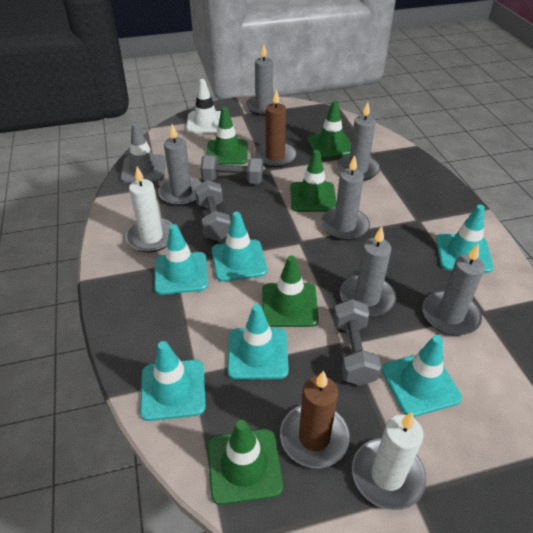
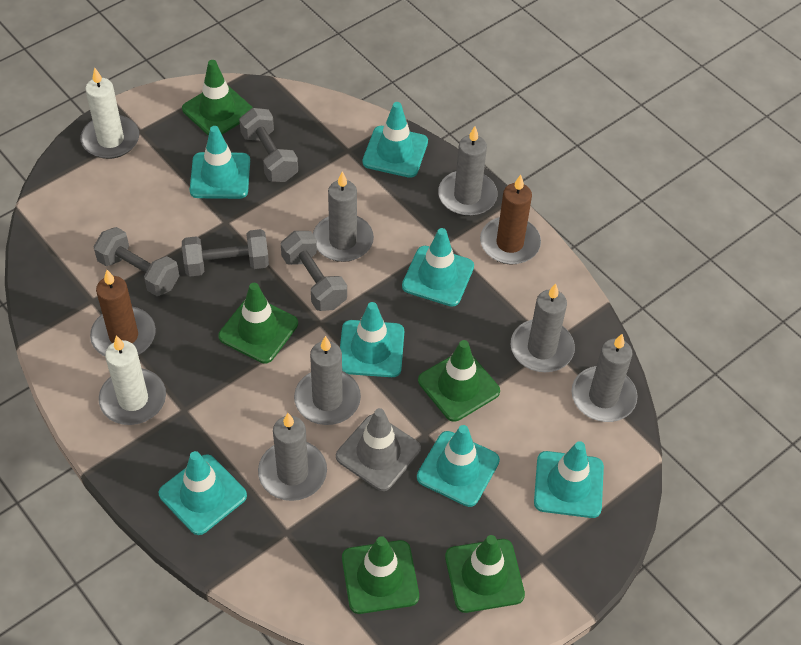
grey dumbbell: [195,180,231,241] [200,155,263,184] [333,299,381,386] = 3 -> [94,227,179,296] [182,229,269,277] [239,108,298,182] [281,231,347,311] = 4
turquoise traffic cone: [140,341,206,421] [154,224,208,295] [212,212,267,282] [227,304,289,380] [382,335,462,417] [436,205,493,273] = 6 -> [159,451,247,535] [190,126,250,199] [340,302,404,377] [362,102,428,178] [402,228,474,307] [417,425,500,507] [534,441,604,518] = 7
white traffic cone: [186,79,221,133] = 1 -> none = 0

